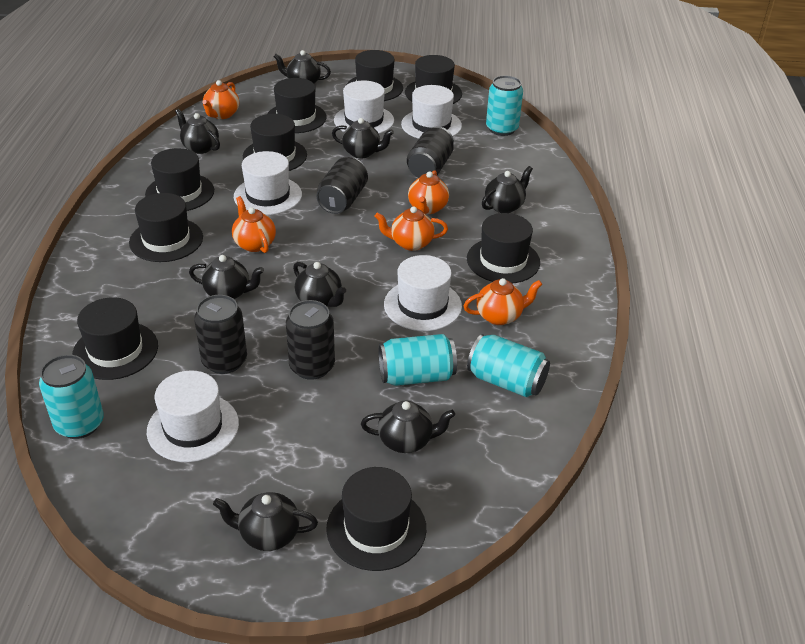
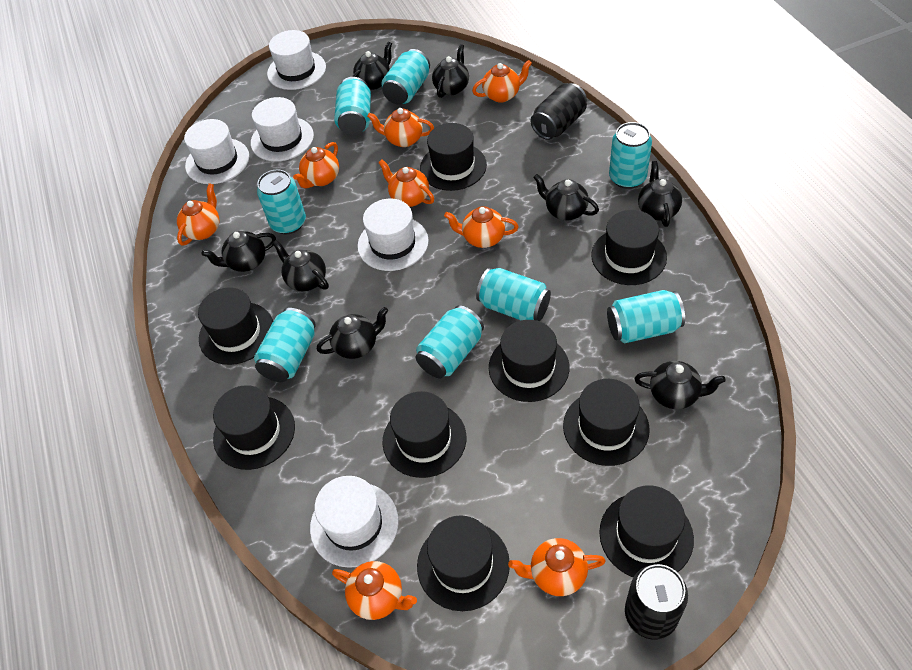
black can: [194,295,247,374] [286,300,335,380] [317,157,368,214] [407,126,454,178] = 4 -> [531,83,587,140] [625,564,688,640] = 2
orange teapot: [203,80,239,119] [232,196,276,253] [375,206,448,251] [408,171,449,214] [464,278,542,325] = 5 -> [177,183,219,245] [293,142,339,188] [332,561,417,620] [367,108,434,147] [378,159,434,207] [444,206,519,248] [472,60,532,103] [508,538,606,596] = 8
turquoise can: [39,355,104,439] [379,334,457,386] [467,334,550,397] [486,76,523,136] = 4 -> [254,308,316,382] [257,169,306,234] [334,77,371,135] [381,49,430,105] [416,306,484,378] [476,268,551,321] [607,290,685,343] [609,122,652,189] = 8

